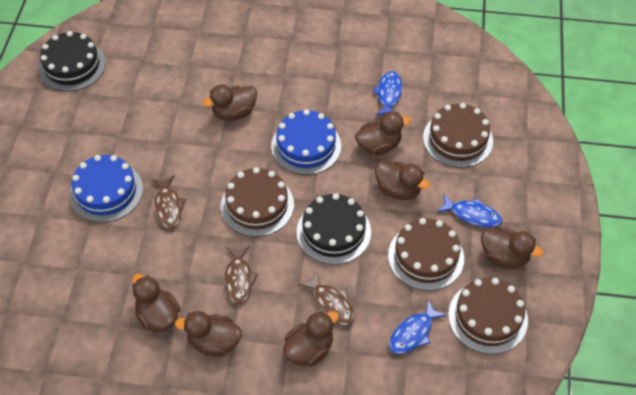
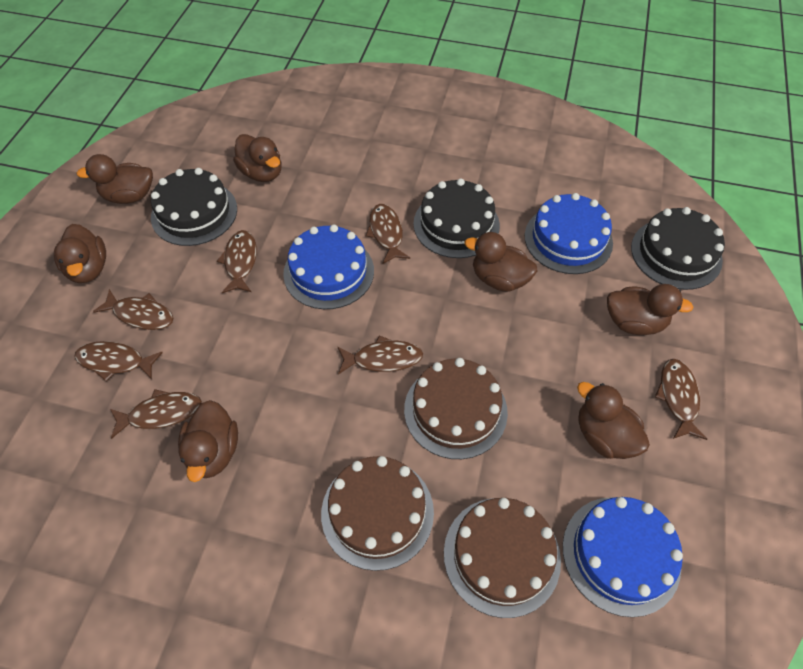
black cake: [39,31,106,91] [297,193,371,265] = 2 -> [151,168,237,246] [413,178,500,258] [631,207,725,290] = 3
blue cake: [70,155,143,223] [271,109,341,175] = 2 -> [283,224,374,309] [525,193,613,274] [563,497,683,617] = 3
blue fish: [372,71,402,116] [389,300,447,354] [437,194,502,227] = 3 -> none = 0
brown cake: [221,167,294,237] [388,218,464,291] [423,103,493,168] [448,278,528,354] = 4 -> [321,456,434,571] [404,358,508,459] [444,498,561,618] = 3
brown fish: [152,175,186,229] [224,246,258,305] [299,271,355,326] = 3 -> [74,341,163,381] [93,289,173,330] [110,389,202,439] [217,230,257,293] [337,335,423,375] [366,204,410,264] [655,359,707,440] = 7

